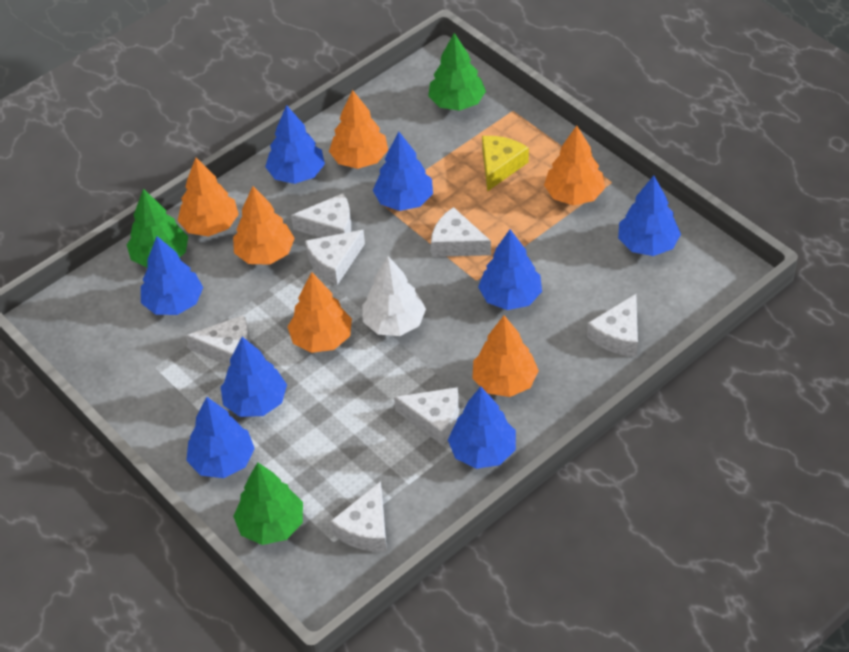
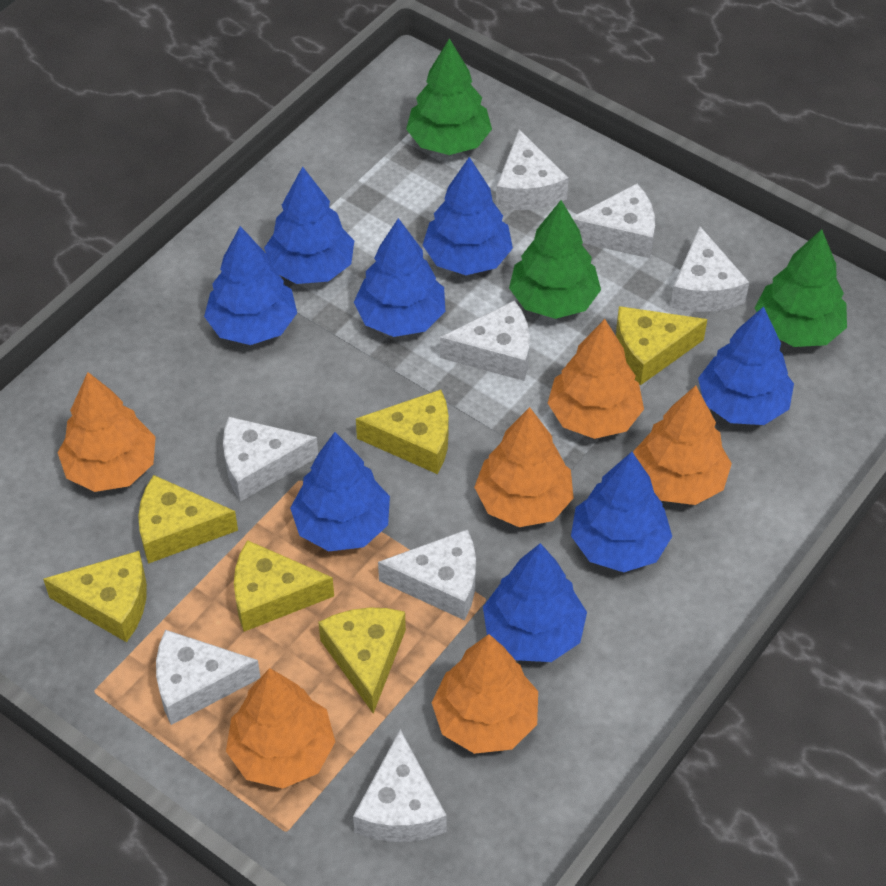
white cheese: [186,315,250,366] [291,193,351,238] [305,230,365,285] [330,481,387,552] [394,387,459,445] [431,207,491,257] [587,294,638,356] = 7 -> [156,630,261,725] [223,417,318,502] [353,729,447,842] [378,529,476,620] [440,300,530,381] [496,129,569,210] [572,184,655,258] [670,226,749,312] = 8
white tree: [362,256,426,336] = 1 -> none = 0
yellow cheese: [482,136,529,191] = 1 -> [43,551,147,642] [138,475,238,564] [234,540,334,632] [318,608,406,714] [356,390,448,474] [616,306,707,385] = 6

